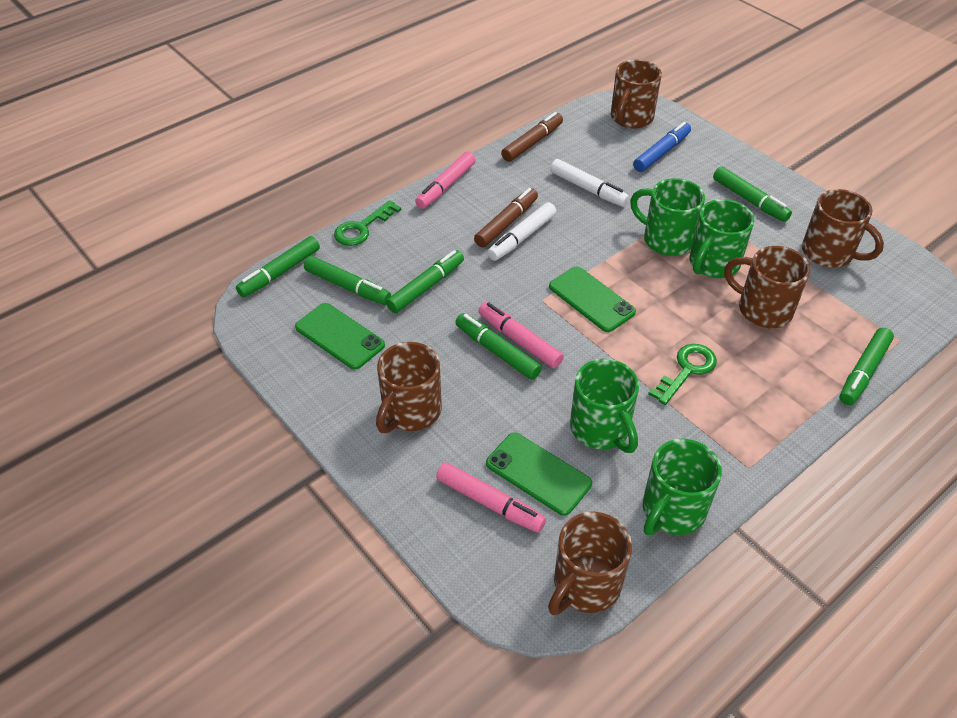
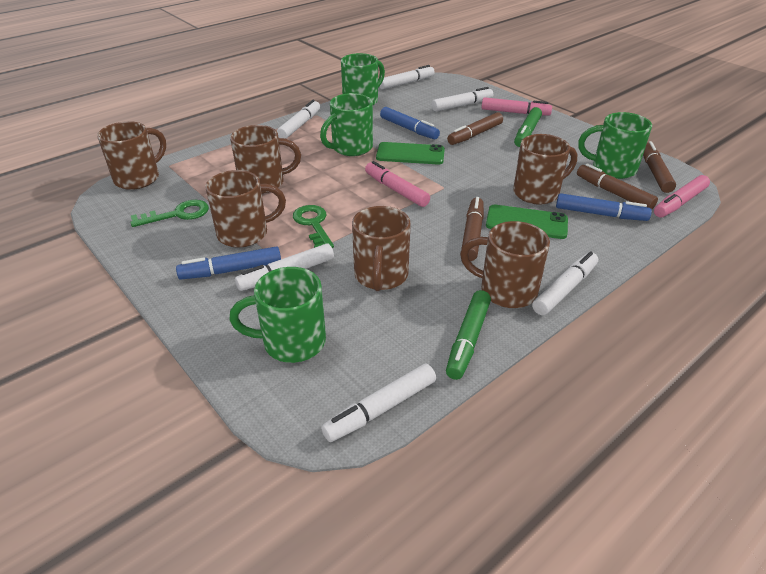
blue marker: [633,122,691,172] = 1 -> [176,246,281,280] [380,107,440,139] [556,193,652,221] = 3
brown marker: [474,188,538,248] [501,112,563,162] = 2 -> [447,112,503,145] [461,197,484,261] [577,163,658,210] [643,141,676,193] = 4
brown mug: [376,342,442,433] [548,512,632,615] [611,60,662,129] [724,246,810,328] [802,189,884,268] = 5 -> [97,121,166,190] [206,170,286,248] [230,125,301,194] [352,206,411,291] [460,221,550,308] [513,134,577,205] = 6
green marker: [236,236,320,297] [304,256,391,305] [386,250,464,313] [455,313,542,380] [713,167,792,222] [839,328,894,405] = 6 -> [446,290,491,380] [514,107,542,147] = 2
green phone: [295,303,385,370] [486,433,592,516] [549,266,636,332] = 3 -> [376,142,445,164] [486,204,568,239] = 2
white marker: [487,202,556,261] [550,159,629,207] = 2 -> [235,244,334,291] [277,100,320,139] [321,364,436,442] [379,65,435,89] [432,87,493,111] [532,252,598,315] = 6

